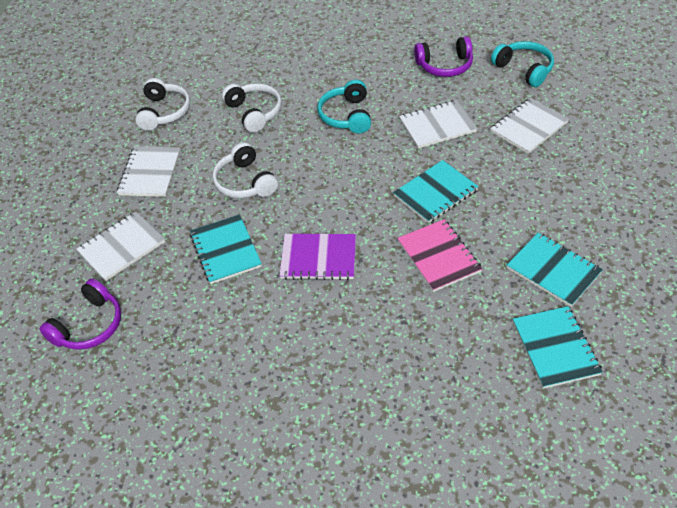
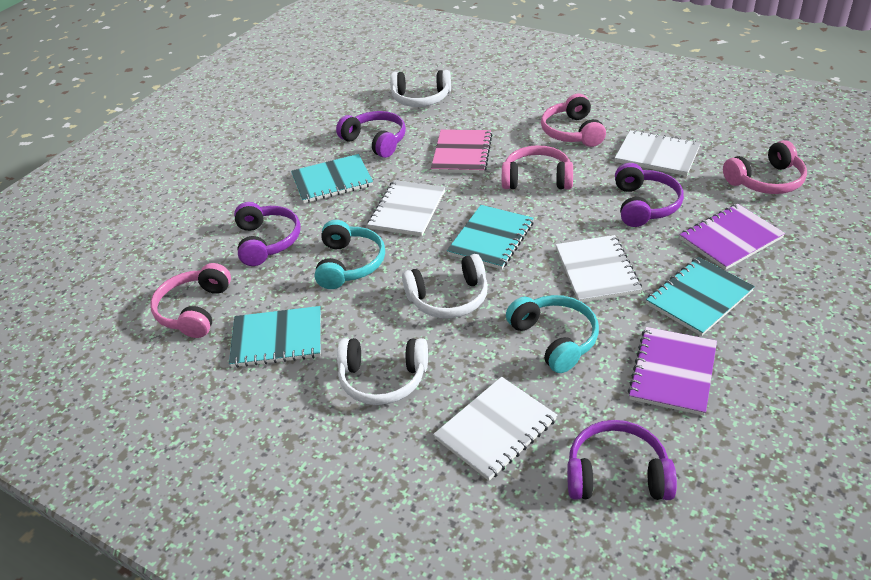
pink headphones: none = 0 -> [150,263,231,338] [502,145,573,189] [541,94,606,147] [723,140,807,194] = 4
purple headphones: [39,279,121,350] [414,36,473,77] = 2 -> [234,202,300,266] [336,111,406,158] [567,420,677,500] [615,163,684,227] = 4
purple notebook: [279,234,356,280] = 1 -> [628,327,717,416] [679,204,785,270] = 2

